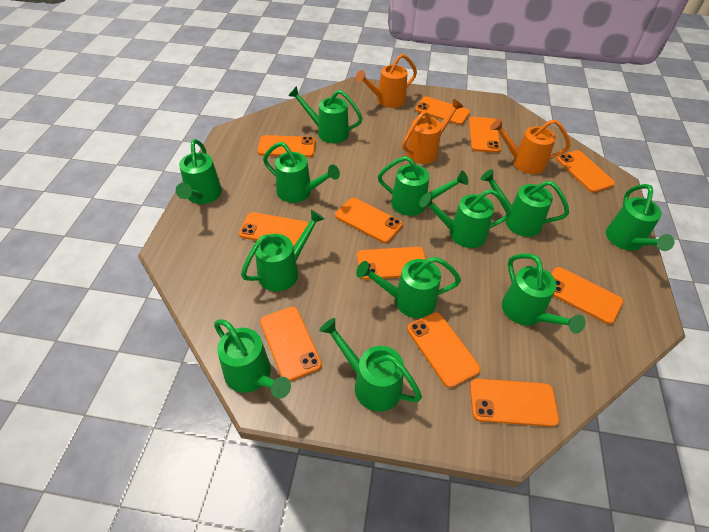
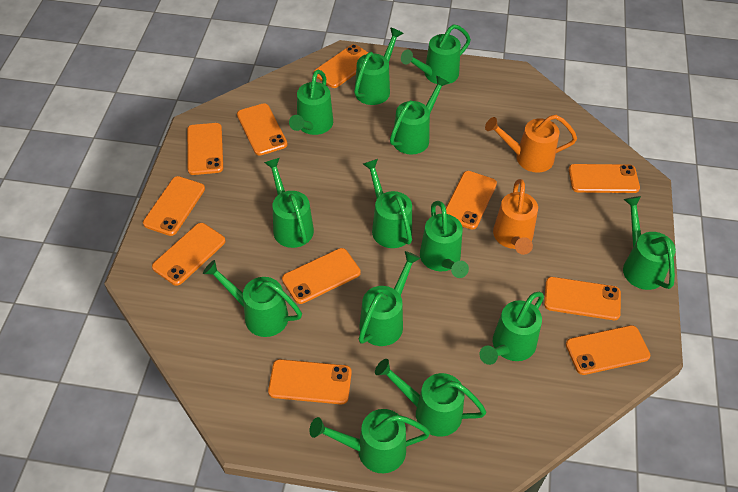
green watering can: [176,139,222,204] [214,319,291,399] [241,210,324,292] [263,142,340,203] [288,86,363,143] [319,318,422,412] [356,257,461,318] [378,156,468,216] [419,189,511,248] [480,169,569,237] [502,253,585,334] [606,184,675,251] = 12 -> [203,260,302,337] [264,158,314,248] [289,70,333,135] [309,409,430,473] [354,27,403,105] [359,251,421,346] [363,159,412,248] [375,359,486,437] [390,75,449,155] [401,24,471,84] [420,201,469,278] [479,292,544,365] [623,196,676,290] = 13
orange watering can: [355,54,417,108] [402,99,463,164] [490,119,571,174] = 3 -> [485,115,577,173] [493,179,538,255] = 2

